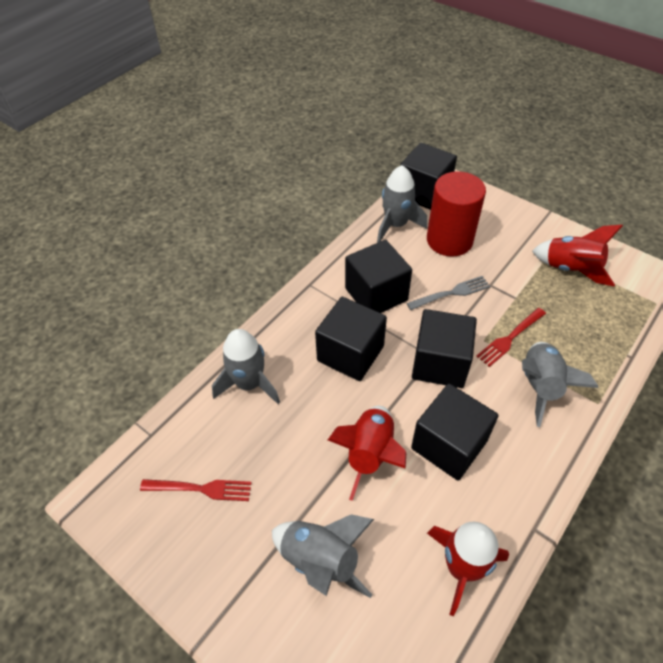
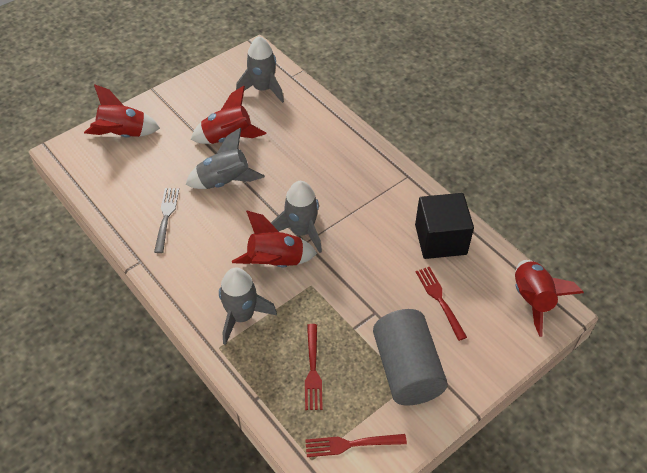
black cube: [315,297,387,381] [345,240,412,313] [400,143,457,210] [411,384,499,481] [412,309,477,388] = 5 -> [415,193,474,259] = 1
grey cylinder: none = 0 -> [373,309,448,405] = 1
red cylinder: [427,171,486,257] = 1 -> none = 0
red fork: [140,479,252,501] [476,308,546,367] = 2 -> [305,324,323,410] [305,434,407,457] [416,267,467,341] = 3
red rocket: [328,406,406,501] [427,522,509,616] [532,225,623,286] = 3 -> [84,84,160,138] [191,86,266,144] [232,210,317,267] [515,260,584,337] = 4

